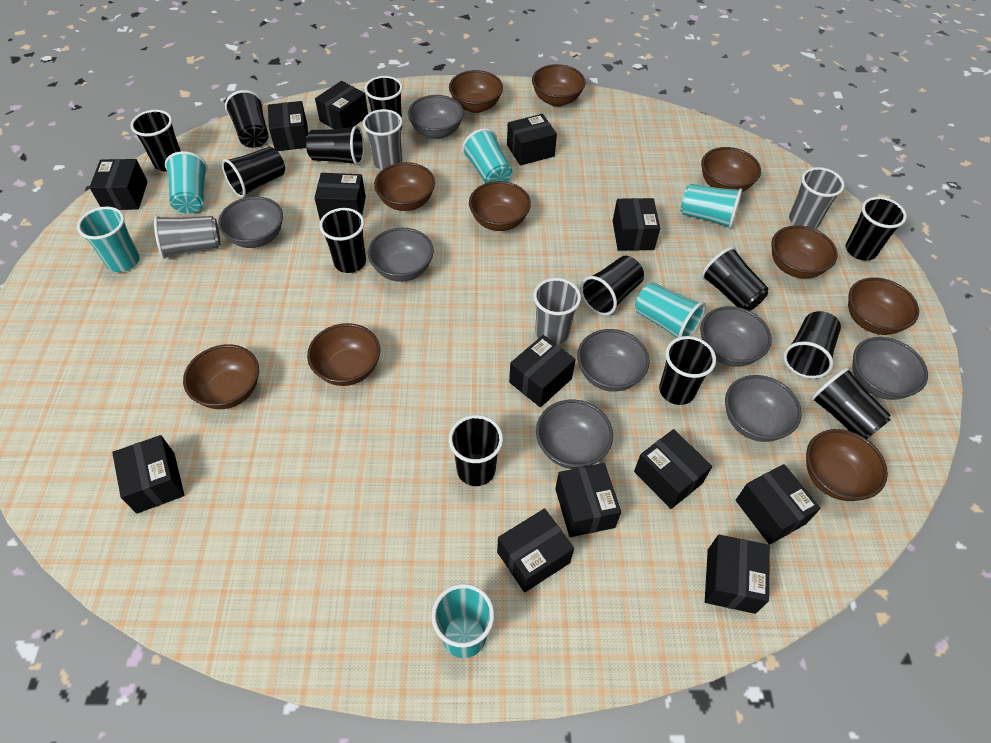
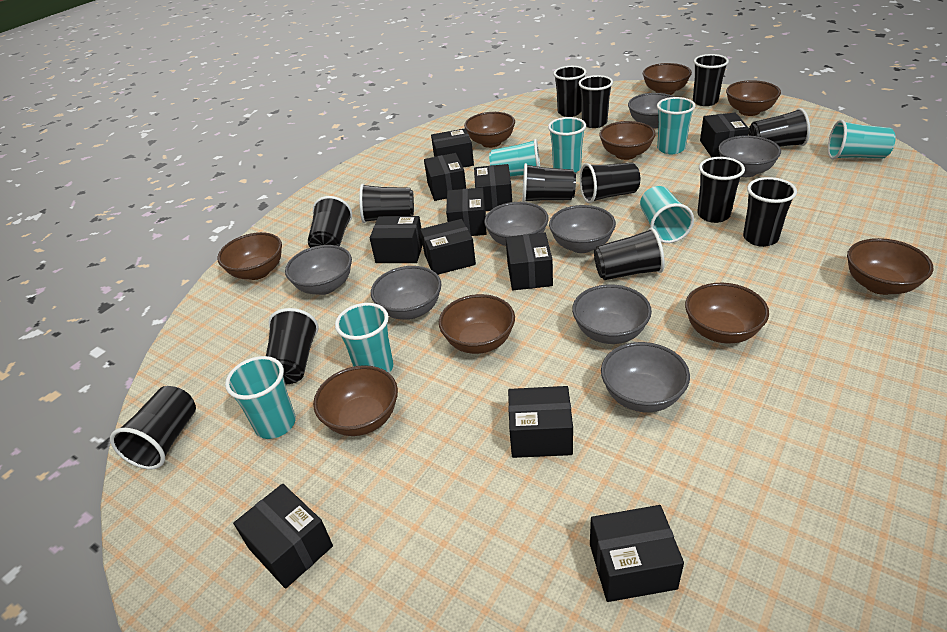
black box: [89,159,147,210] [112,435,184,514] [268,101,308,151] [314,173,366,220] [315,81,368,129] [497,508,574,592] [507,114,557,166] [509,335,576,407] [555,463,621,537] [613,198,660,251] [634,429,712,509] [705,535,770,614] [736,464,821,545] = 13 -> [233,483,333,589] [370,216,423,263] [420,219,476,275] [424,153,466,201] [431,129,474,168] [446,187,486,236] [474,164,512,211] [506,232,553,290] [508,386,573,458] [590,505,684,602] [700,112,749,157] = 11
brown bowl: [183,345,259,409] [307,323,380,386] [374,162,435,211] [449,70,503,113] [469,181,531,231] [532,64,585,107] [701,147,761,192] [771,225,837,279] [806,429,888,501] [848,277,919,335] = 10 -> [217,232,282,280] [313,365,398,436] [439,294,515,354] [464,112,515,148] [599,121,656,160] [643,63,692,95] [685,283,769,343] [726,80,781,116] [847,238,933,295] = 9
grey cup: [154,216,220,259] [362,109,403,170] [533,278,581,345] [789,167,845,229] = 4 -> none = 0
turquoise cup: [77,206,140,272] [165,151,208,214] [431,584,495,658] [462,128,512,183] [635,282,706,338] [681,184,742,229] = 6 -> [225,356,296,439] [335,303,394,373] [489,139,541,177] [548,117,586,172] [640,186,694,243] [657,97,696,154] [828,120,896,160] = 7

